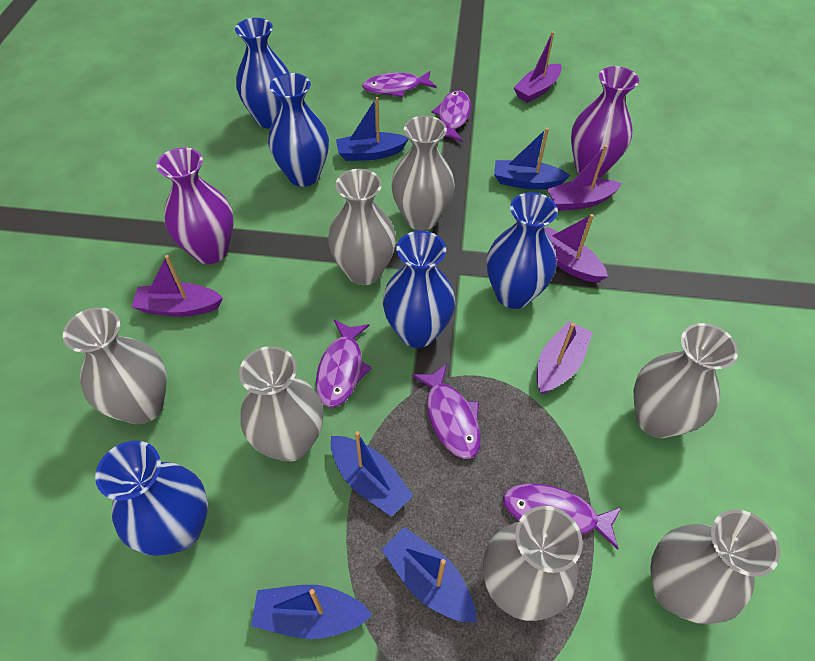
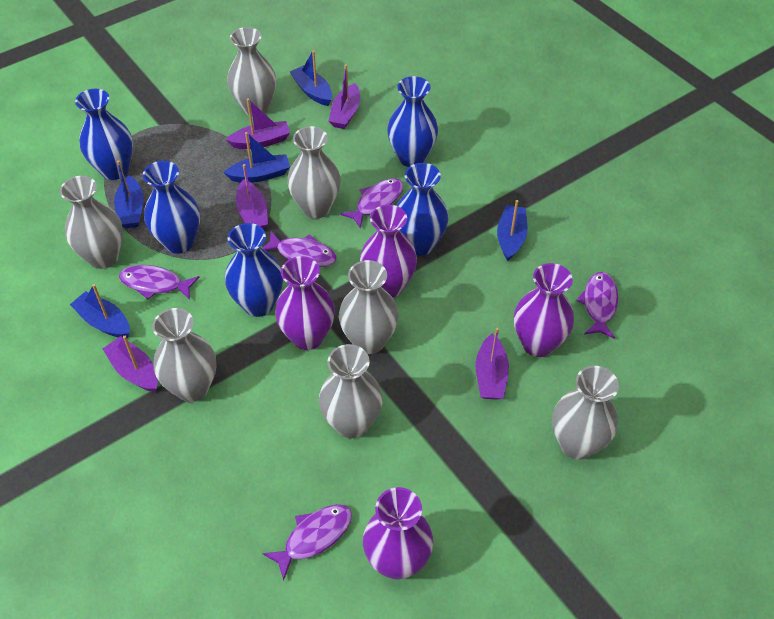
purple vase: [156,147,234,264] [571,66,639,178] = 2 -> [275,256,335,350] [360,205,417,298] [363,487,433,580] [514,263,574,357] = 4

